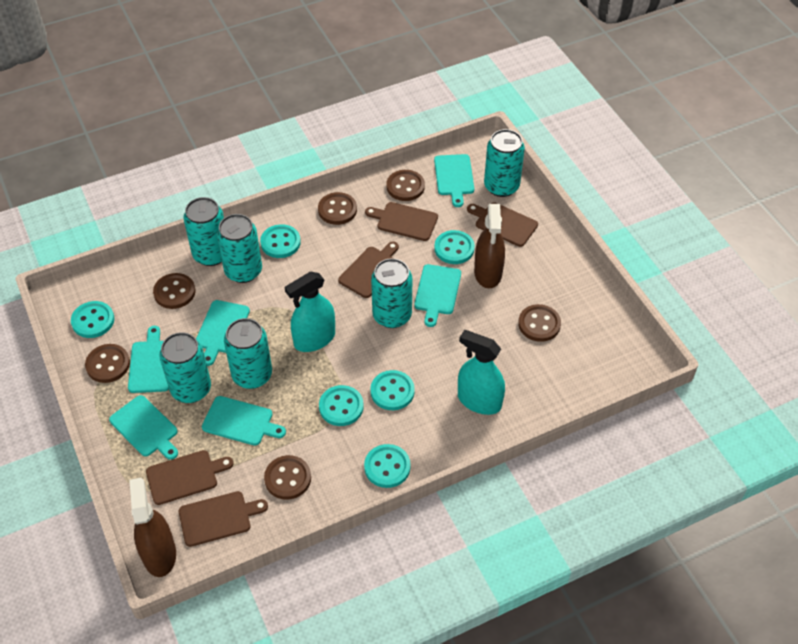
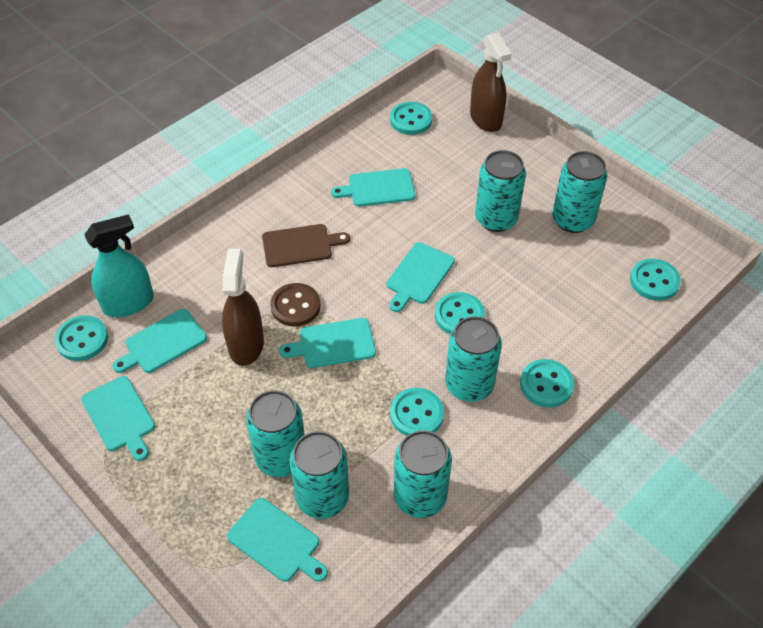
brown button: [85,344,130,383] [153,273,195,309] [264,455,311,500] [318,192,357,225] [386,170,425,201] [518,304,561,342] = 6 -> [270,283,320,327] = 1
brown cutting board: [146,450,234,505] [179,491,268,547] [338,242,399,298] [365,202,438,241] [467,202,538,247] = 5 -> [262,224,350,267] = 1
turquoise spray bottle: [285,272,335,352] [458,330,505,415] = 2 -> [84,214,154,317] = 1

